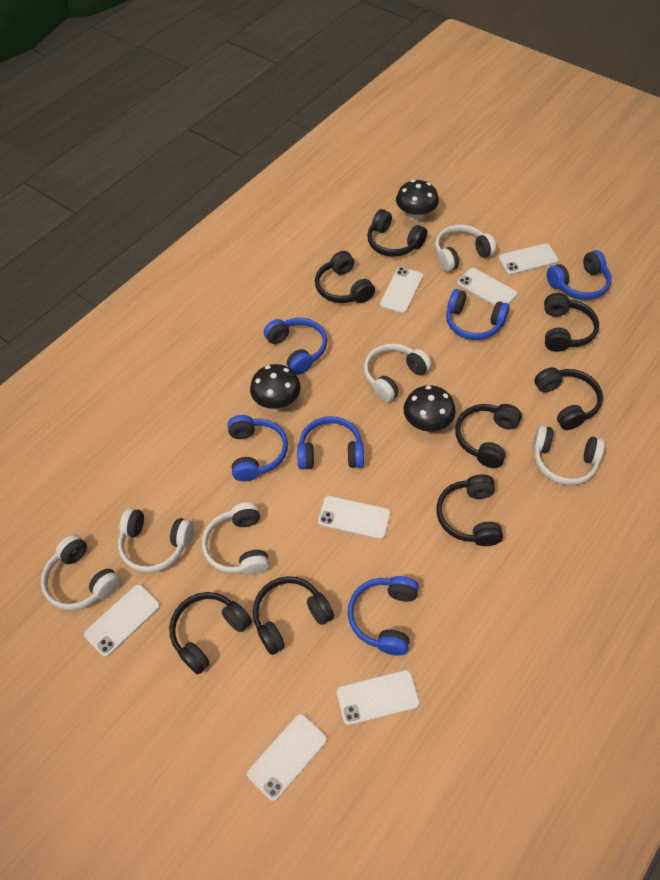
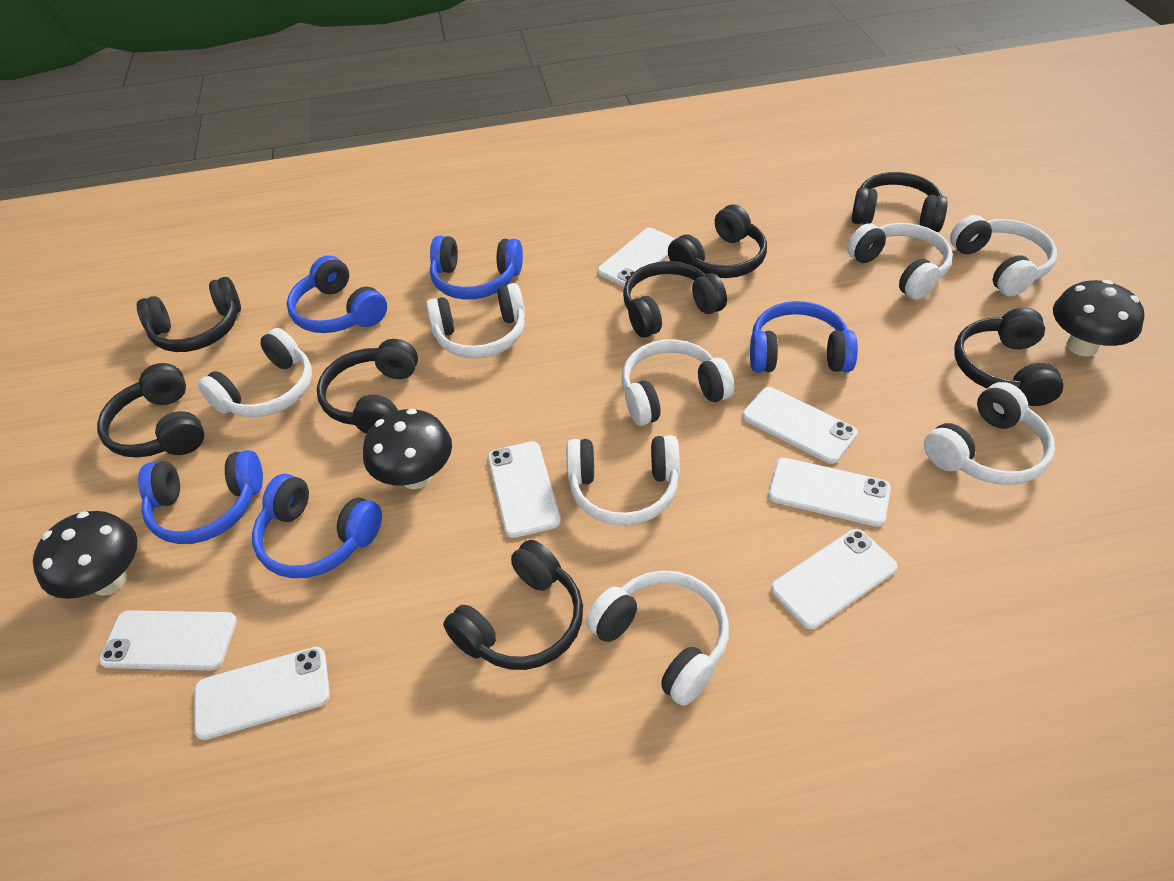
blue headphones: [228,415,288,481] [264,318,327,375] [297,416,364,470] [348,576,419,656] [446,289,510,340] [547,250,612,300] = 6 -> [138,450,263,544] [252,474,382,578] [287,255,387,333] [430,236,523,300] [750,301,858,372] = 5
white headphones: [41,534,121,610] [118,508,193,573] [202,502,270,575] [364,343,432,402] [435,224,496,272] [533,425,605,485] = 6 -> [198,328,312,417] [426,283,525,359] [566,435,680,526] [586,570,729,706] [622,339,734,426] [847,223,953,300] [924,382,1055,485] [950,215,1057,296] = 8

